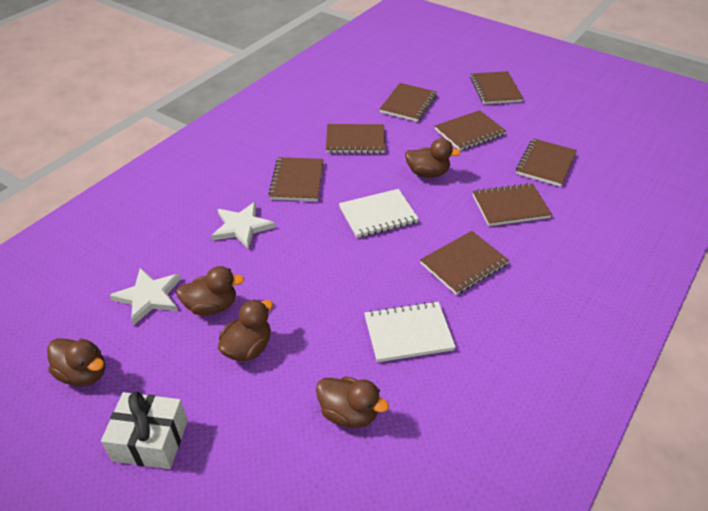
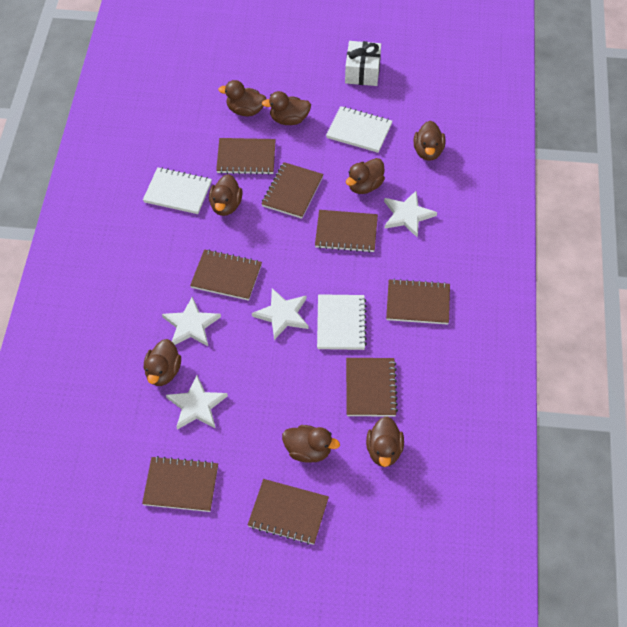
brown duck: [47,338,105,386] [176,266,244,315] [218,300,273,361] [316,377,389,428] [405,138,461,177] = 5 -> [144,339,181,386] [209,174,243,216] [218,80,266,116] [262,91,311,125] [282,425,340,463] [346,158,385,194] [366,416,404,467] [414,121,445,161] = 8
white notebook: [339,189,419,238] [364,301,456,362] = 2 -> [143,167,212,214] [317,294,367,350] [326,106,392,153] = 3
white star: [110,268,181,325] [211,202,275,250] = 2 -> [162,296,221,346] [166,376,228,430] [252,288,308,340] [384,191,437,238] = 4

